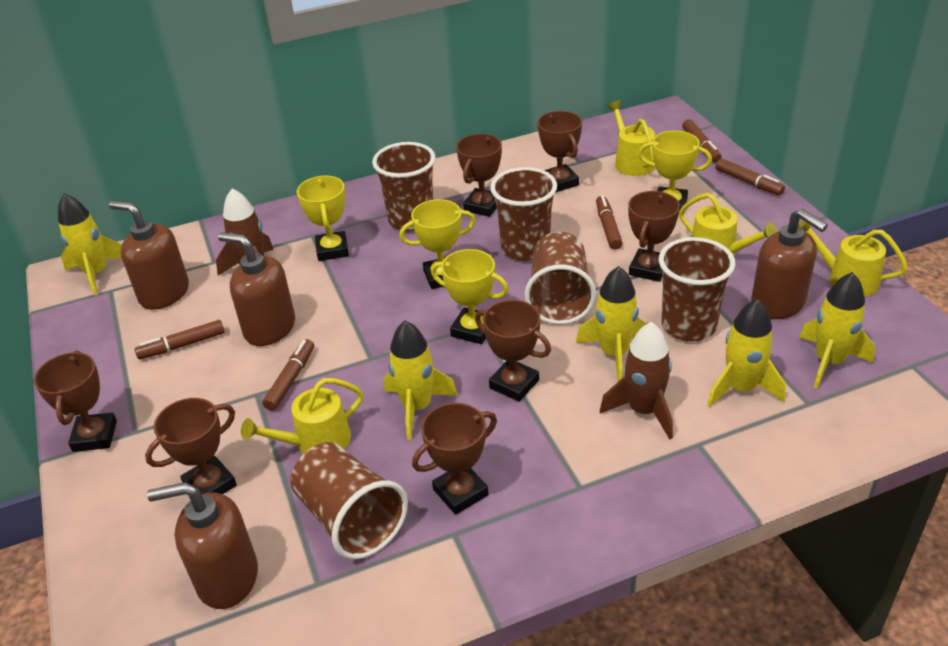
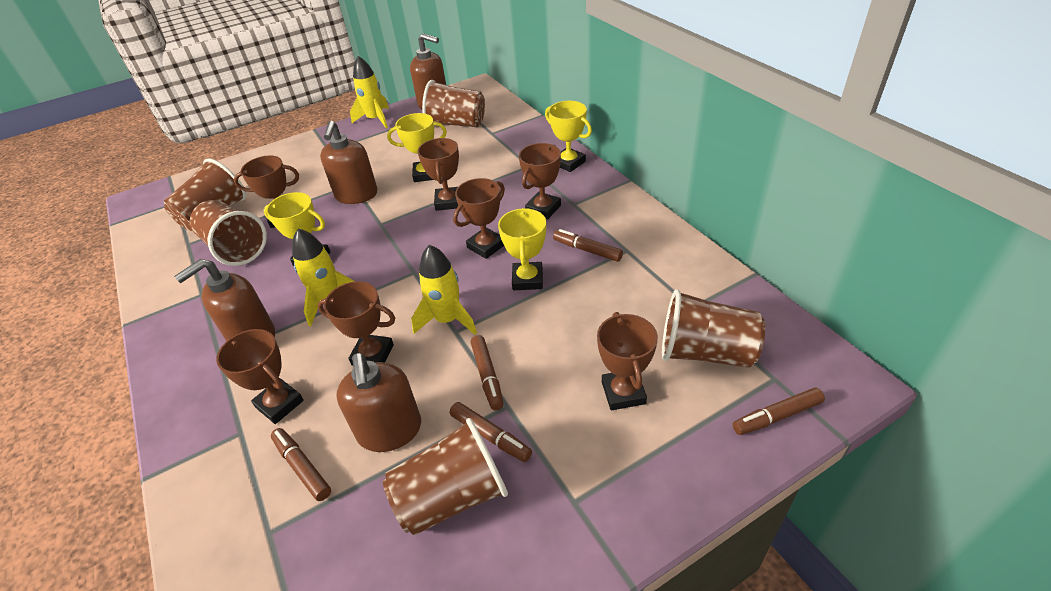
brown rocket: [216,189,274,276] [600,322,673,439] = 2 -> none = 0
yellow rocket: [58,193,122,296] [384,321,458,440] [576,266,646,382] [707,299,786,407] [799,272,875,388] = 5 -> [292,228,355,326] [350,56,389,129] [411,245,477,335] = 3
yellow watering can: [241,378,363,454] [607,101,655,176] [679,193,778,256] [798,221,908,296] = 4 -> none = 0

